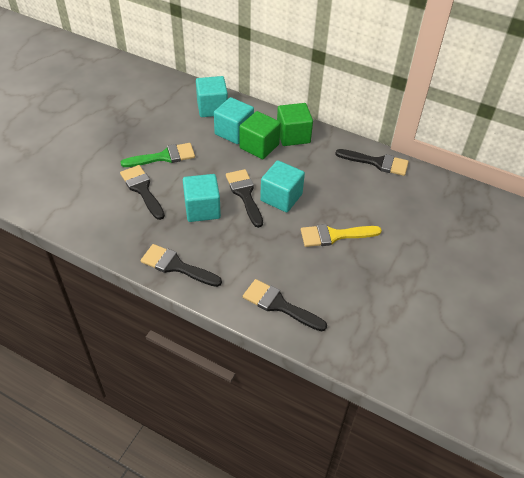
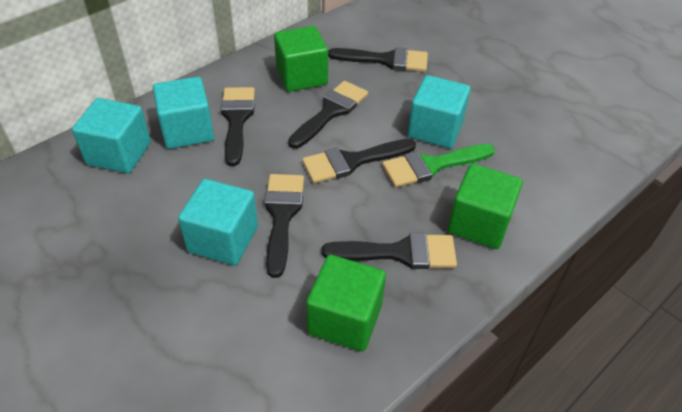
black brush: [120,165,165,220] [141,244,222,287] [226,169,263,228] [243,279,327,331] [335,149,409,176] = 5 -> [221,87,255,166] [264,174,304,278] [288,81,368,149] [302,139,416,183] [322,233,457,269] [328,47,428,72] = 6
green cube: [239,111,281,159] [277,103,313,146] = 2 -> [274,26,328,92] [306,255,386,352] [448,163,523,249] = 3
yellow brush: [301,224,382,247] = 1 -> none = 0

